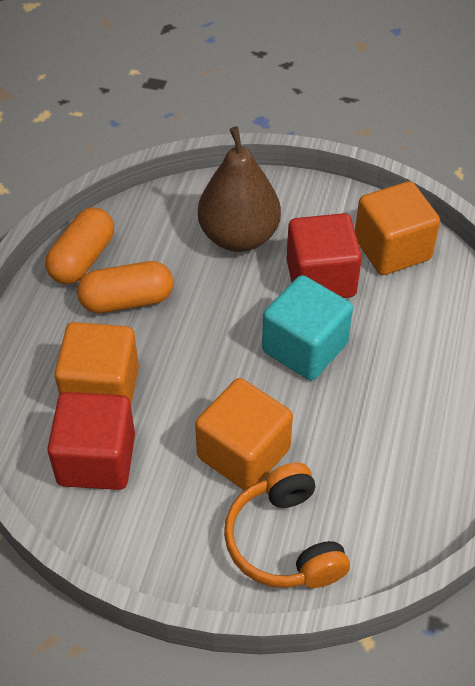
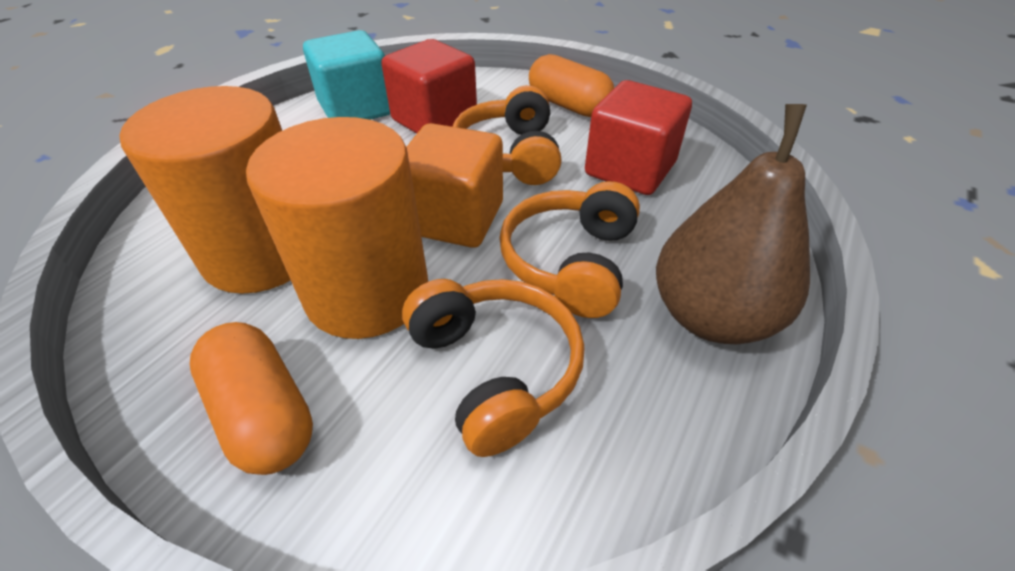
orange cube: [54,322,139,404] [195,378,293,491] [355,181,440,275] = 3 -> [407,123,503,248] = 1
orange cylinder: none = 0 -> [119,86,290,294] [246,117,428,339] = 2
orange headphones: [224,462,350,588] = 1 -> [402,279,584,457] [453,85,562,185] [499,181,640,318] = 3

